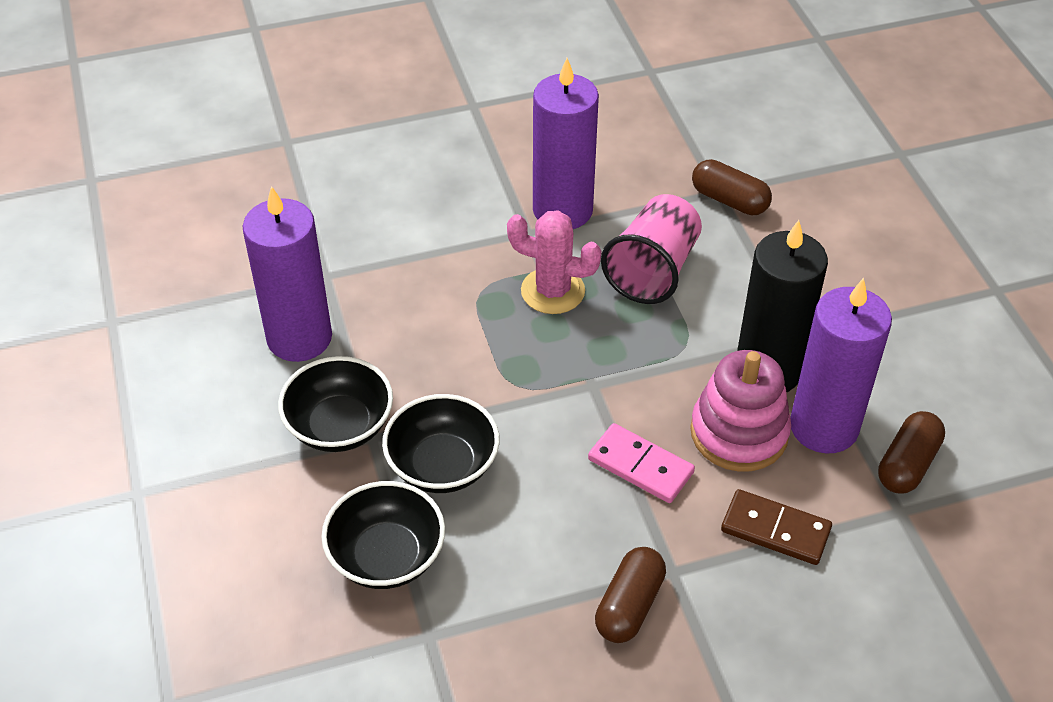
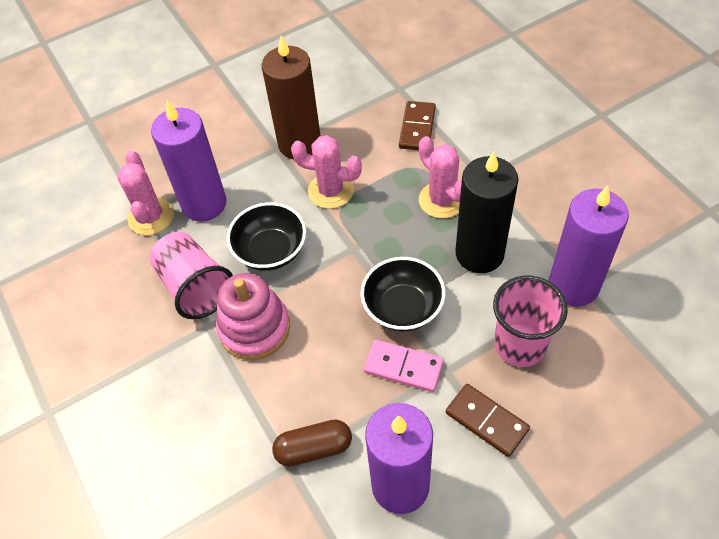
black bowl: [278,356,393,452] [321,481,445,589] [382,394,499,493] = 3 -> [227,202,306,271] [360,257,445,331] = 2
brown candle: none = 0 -> [261,36,321,159] = 1
brown capsule: [595,547,666,643] [692,159,772,215] [878,411,945,494] = 3 -> [272,420,352,467] = 1
brown domino: [721,489,832,565] = 1 -> [399,101,436,150] [446,384,530,457] = 2
pink cactus: [507,210,602,314] = 1 -> [117,151,174,235] [291,135,362,209] [419,136,462,218] = 3
pink cup: [601,194,702,304] = 1 -> [149,232,233,319] [493,275,568,367] = 2

